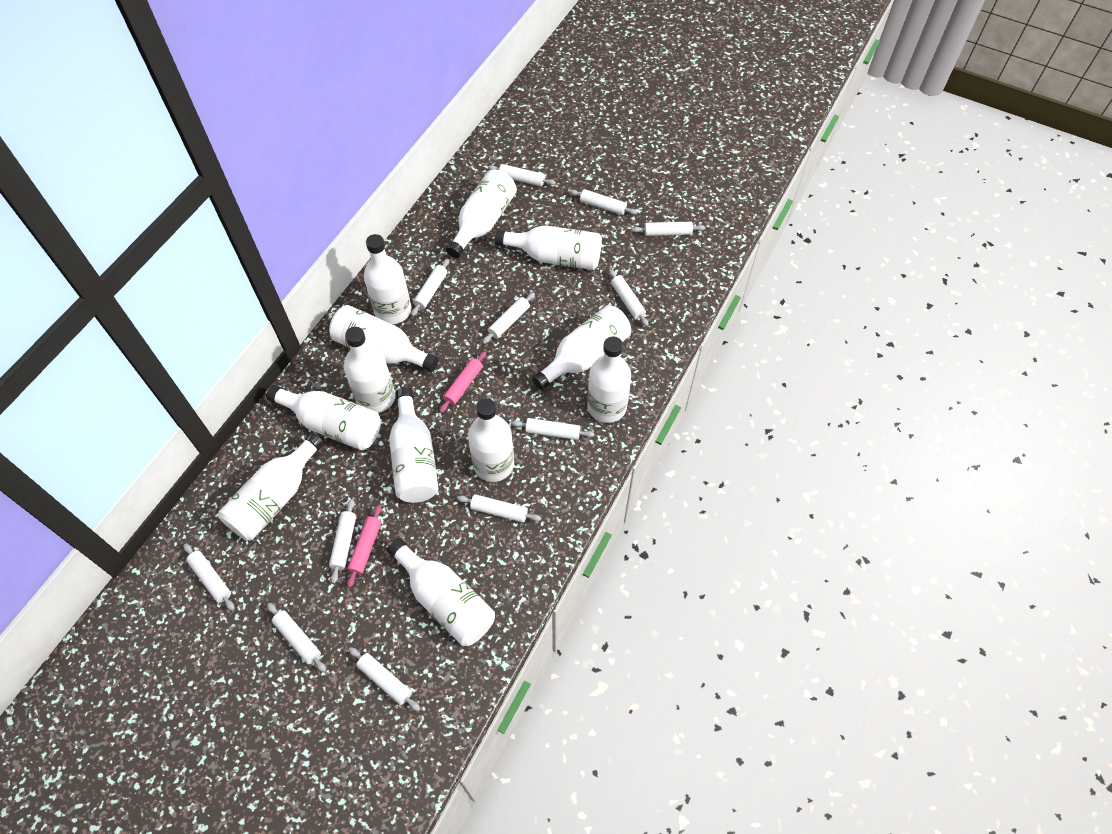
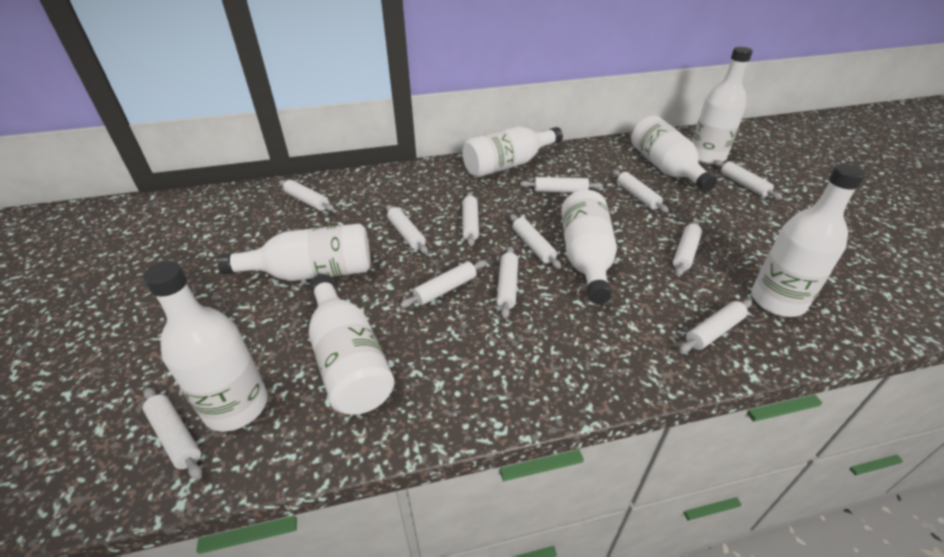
pink rolling pin: [347,505,382,588] [439,351,486,413] = 2 -> none = 0
white bottle: [218,432,324,541] [266,385,381,450] [329,305,439,372] [344,327,395,413] [364,234,411,324] [387,538,495,646] [389,387,439,503] [446,170,517,258] [468,398,514,482] [495,225,602,270] [532,305,631,390] [587,337,631,423] = 12 -> [143,261,268,432] [217,223,371,281] [309,274,395,415] [463,126,563,177] [561,190,617,304] [631,116,717,192] [692,47,753,164] [751,164,866,317] = 8

